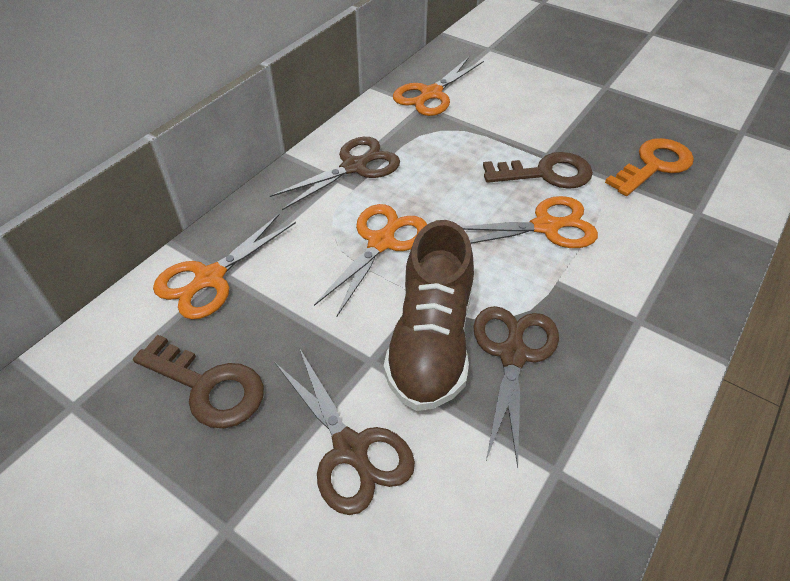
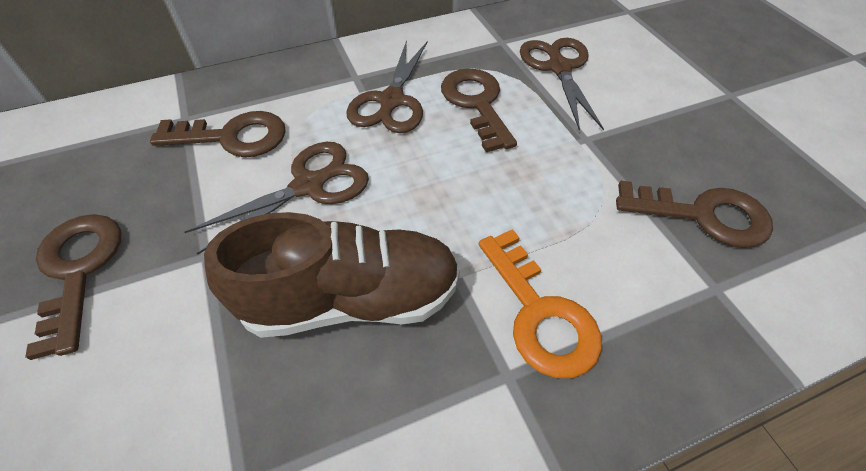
brown key: [133,335,264,428] [483,152,593,189] = 2 -> [25,214,121,360] [150,111,286,157] [441,68,517,152] [616,181,773,248] = 4
orange scissors: [153,213,296,320] [314,204,427,317] [393,57,484,116] [461,196,598,248] = 4 -> none = 0

